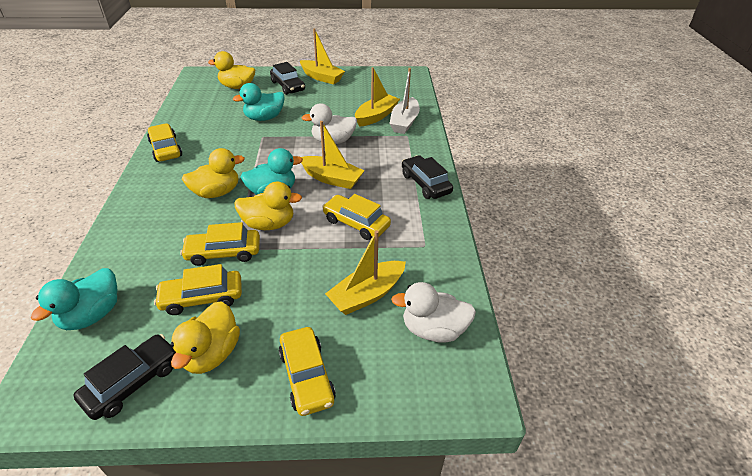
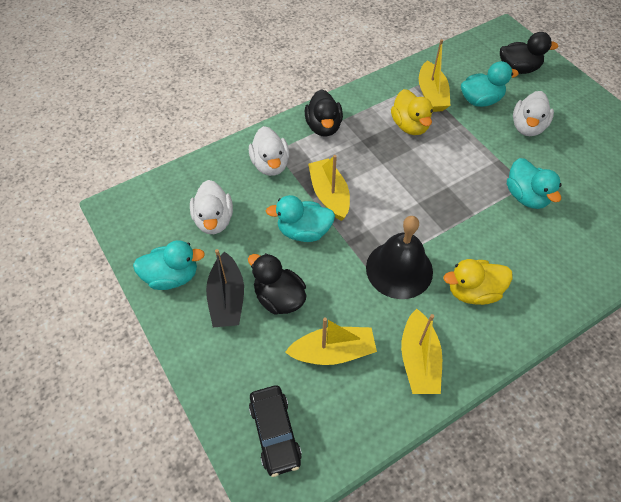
black bell: none = 0 -> [366,216,433,299] = 1
black boat: none = 0 -> [206,249,244,327] = 1
black car: [73,334,176,420] [270,62,305,95] [402,155,453,199] = 3 -> [249,385,302,477] = 1
black duck: none = 0 -> [248,253,306,315] [305,89,343,137] [500,32,558,74] = 3
turquoise duck: [31,268,118,330] [233,83,285,121] [241,148,303,195] = 3 -> [133,240,205,290] [266,195,335,242] [461,61,519,107] [507,158,562,209] = 4
white boat: [389,68,420,134] = 1 -> none = 0
white duck: [302,103,357,144] [391,282,476,343] = 2 -> [190,180,233,234] [249,126,289,176] [513,91,554,136] = 3
yellow car: [147,123,182,162] [154,264,242,315] [180,222,260,266] [279,327,336,416] [322,194,391,240] = 5 -> none = 0
yellow duck: [170,301,240,374] [182,148,245,198] [208,51,255,89] [234,181,302,230] = 4 -> [391,89,433,135] [443,259,512,305] = 2

